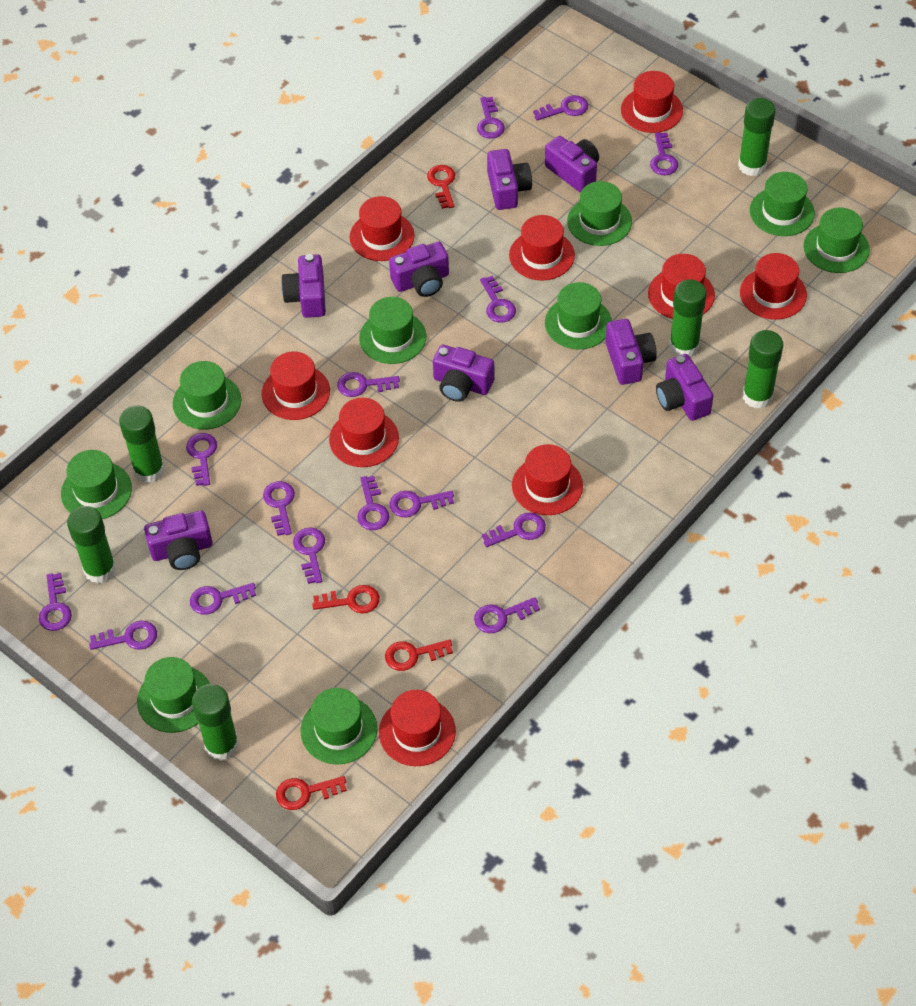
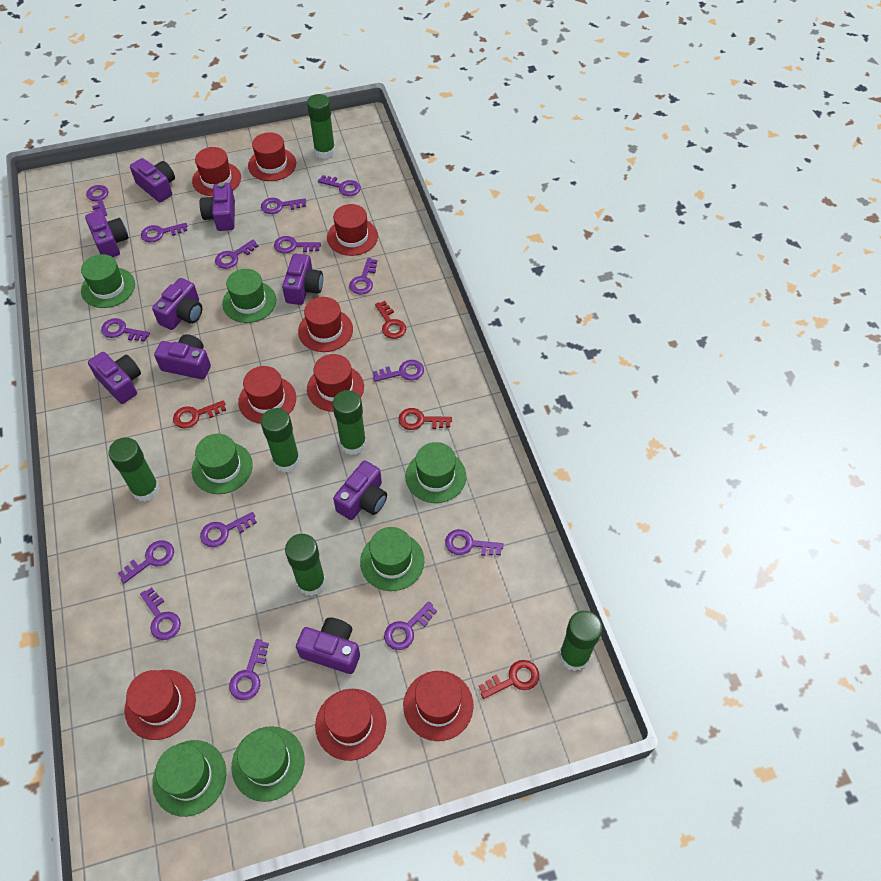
green hat: [61,450,132,519] [137,657,210,733] [173,361,241,430] [301,688,377,765] [359,297,426,364] [545,282,612,349] [567,181,632,246] [750,172,815,236] [803,208,870,273] = 9 -> [81,254,135,308] [152,740,226,817] [192,434,253,494] [222,269,276,323] [231,726,304,802] [360,527,424,591] [406,442,466,503] = 7
purple camera: [144,510,213,570] [281,254,326,318] [389,242,449,297] [433,345,494,402] [487,149,532,210] [545,136,599,193] [606,319,657,385] [656,354,713,421] = 8 -> [85,210,129,257] [88,352,141,404] [130,158,175,202] [152,278,202,330] [154,334,211,379] [200,182,235,231] [282,254,323,305] [296,618,360,674] [333,461,387,520] = 9

